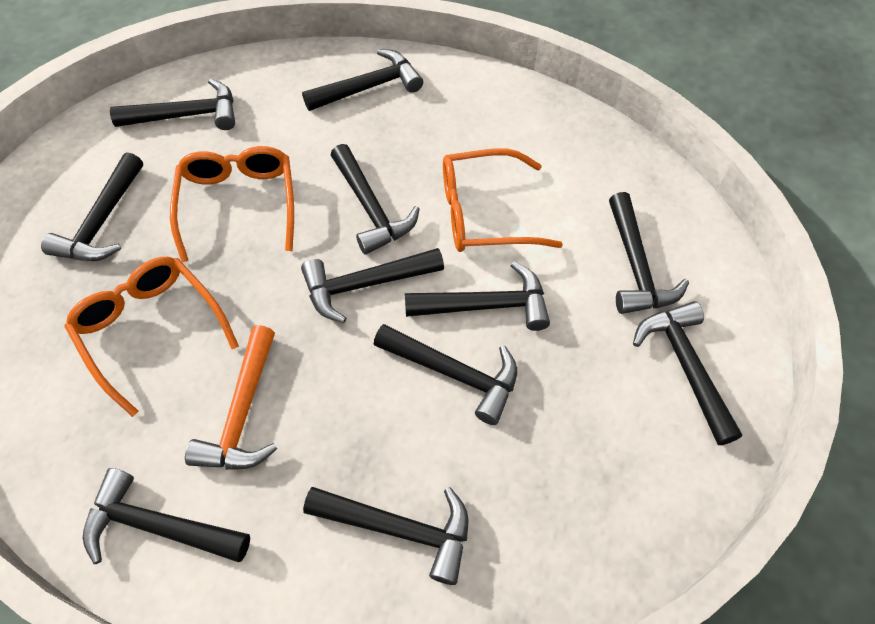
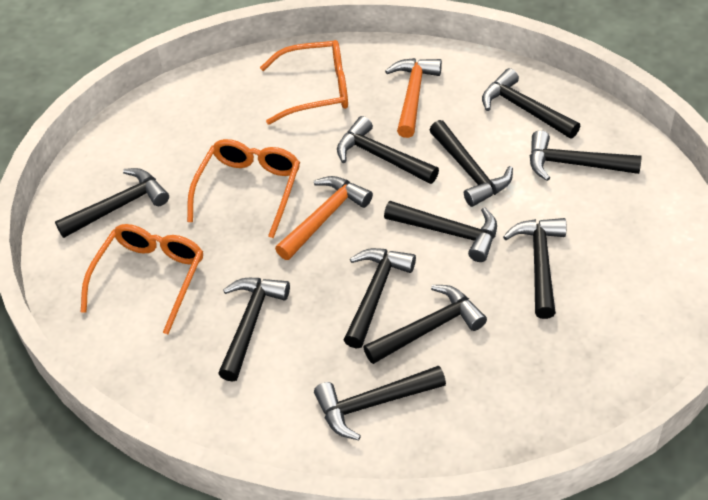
orange hammer: [185,325,277,470] = 1 -> [275,176,373,260] [385,58,442,138] = 2

